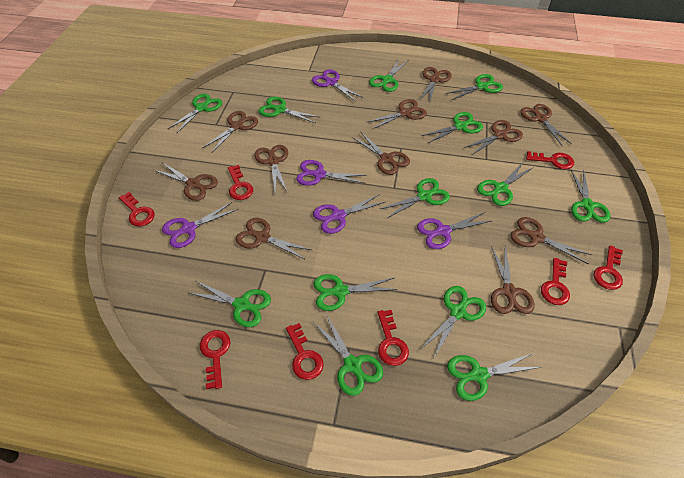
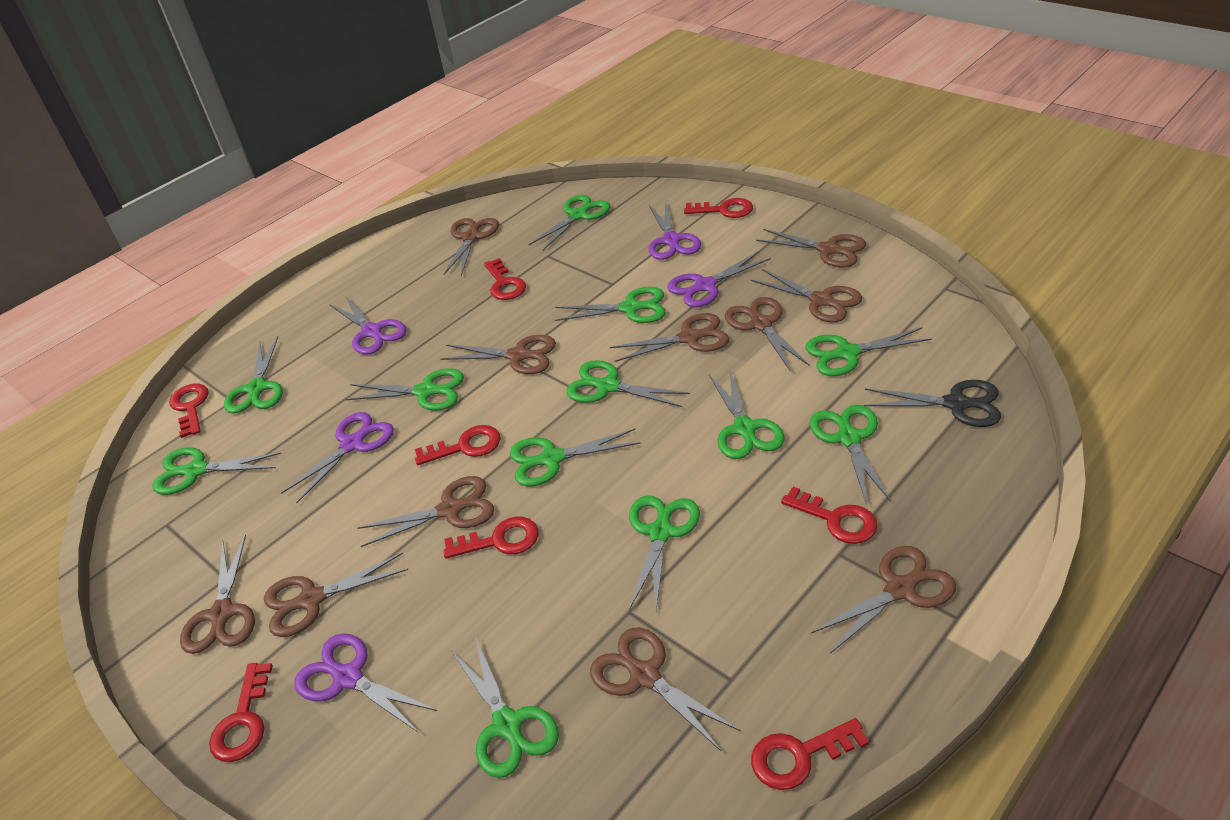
black scissors: none = 0 -> [864,380,1001,427] = 1
green scissors: [168,94,222,133] [187,281,271,327] [259,97,319,123] [313,274,398,311] [314,314,383,396] [369,59,409,92] [380,178,450,219] [421,112,483,143] [421,286,486,357] [446,74,503,100] [447,353,542,401] [477,163,534,206] [571,169,611,223] = 13 -> [152,447,281,495] [224,337,283,414] [345,369,464,411] [451,637,559,778] [510,429,641,486] [529,195,610,251] [555,287,666,323] [566,360,690,407] [629,495,700,610] [709,371,785,459] [806,327,932,376] [810,405,891,506] = 12

